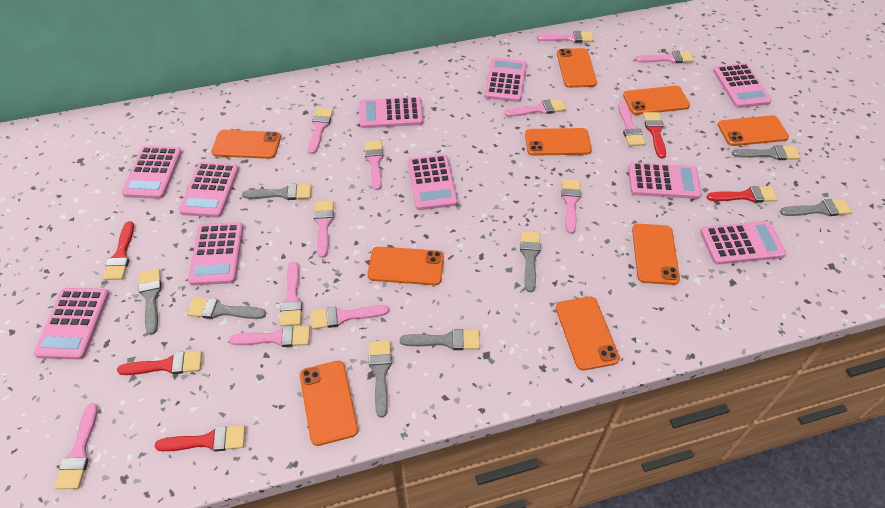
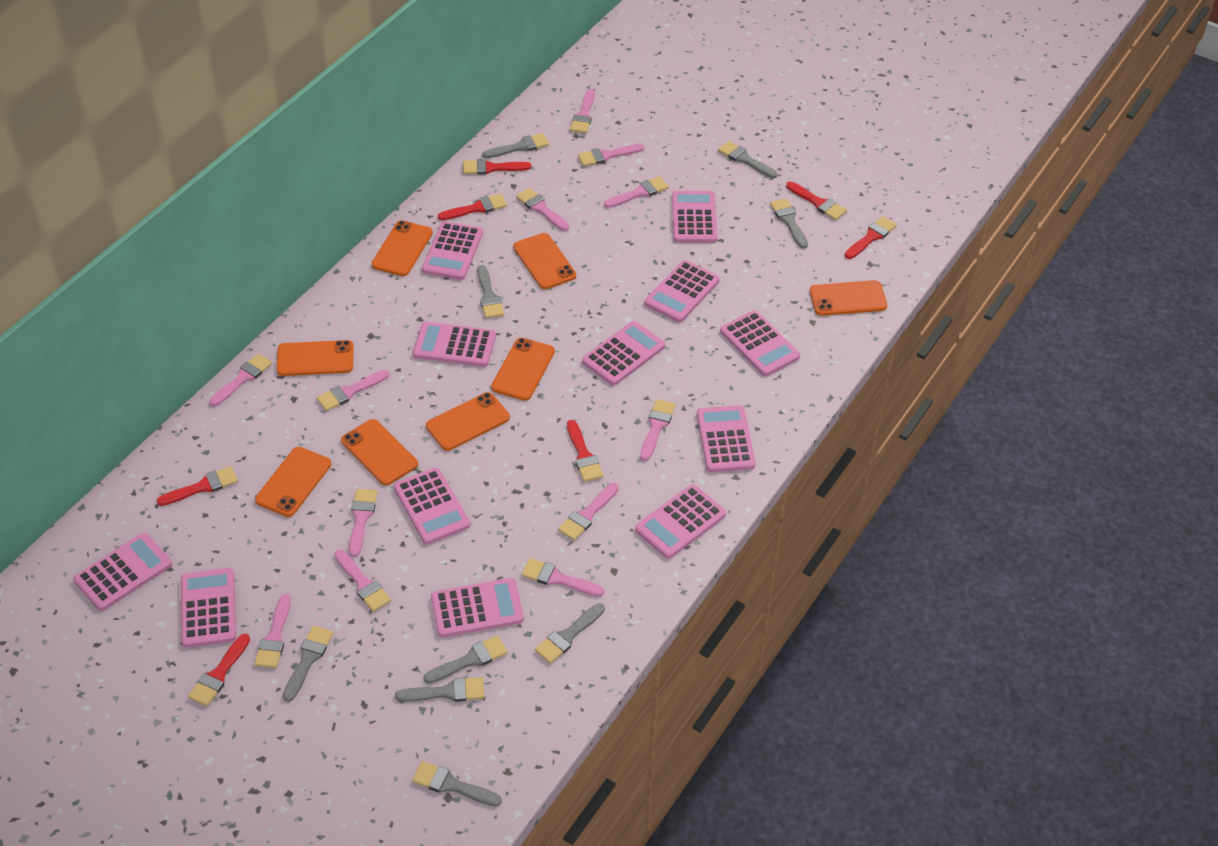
grey brush: [139,269,162,335] [187,298,266,319] [242,183,311,200] [369,340,392,418] [400,329,480,350] [520,231,541,292] [732,145,800,160] [780,199,852,216] = 8 -> [283,626,333,702] [395,677,485,702] [412,761,502,806] [423,635,508,684] [477,265,504,318] [482,133,549,158] [535,603,605,663] [718,141,777,178] [770,198,808,249] = 9
orange phone: [212,130,281,159] [300,361,358,446] [367,246,444,285] [525,128,592,156] [556,297,620,371] [557,48,597,88] [623,86,690,115] [632,224,680,285] [718,115,789,146] = 9 -> [255,447,331,517] [276,340,354,376] [341,419,418,485] [371,220,433,276] [426,392,510,451] [491,338,555,401] [513,233,576,289] [810,280,887,316] = 8
pink calculator: [34,288,109,360] [121,146,182,199] [179,162,239,218] [188,222,243,285] [359,97,423,128] [408,154,458,210] [484,58,527,102] [628,162,702,199] [700,221,786,264] [713,63,772,108] = 10 -> [73,533,172,611] [181,568,236,647] [394,468,470,544] [413,322,496,367] [422,221,483,280] [431,578,524,637] [582,321,665,385] [635,484,726,559] [645,260,720,322] [672,191,717,243] [697,405,755,472] [720,311,800,376] = 12
red brush: [103,221,134,280] [117,351,202,375] [155,425,245,452] [643,112,666,158] [707,186,778,203] = 5 -> [156,466,238,506] [188,633,250,706] [438,193,507,220] [463,159,532,175] [567,420,603,482] [786,181,847,220] [845,216,897,259] = 7

